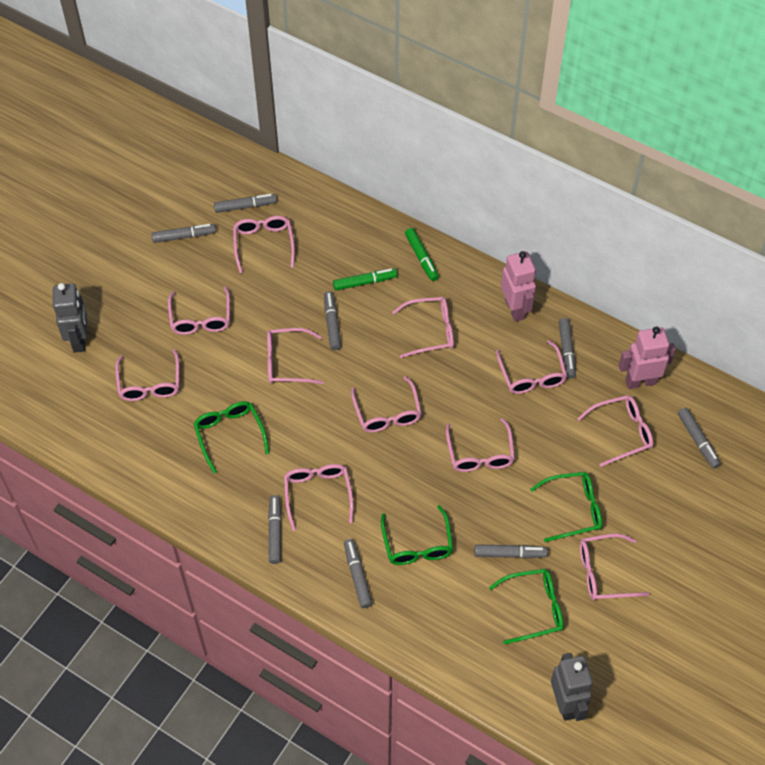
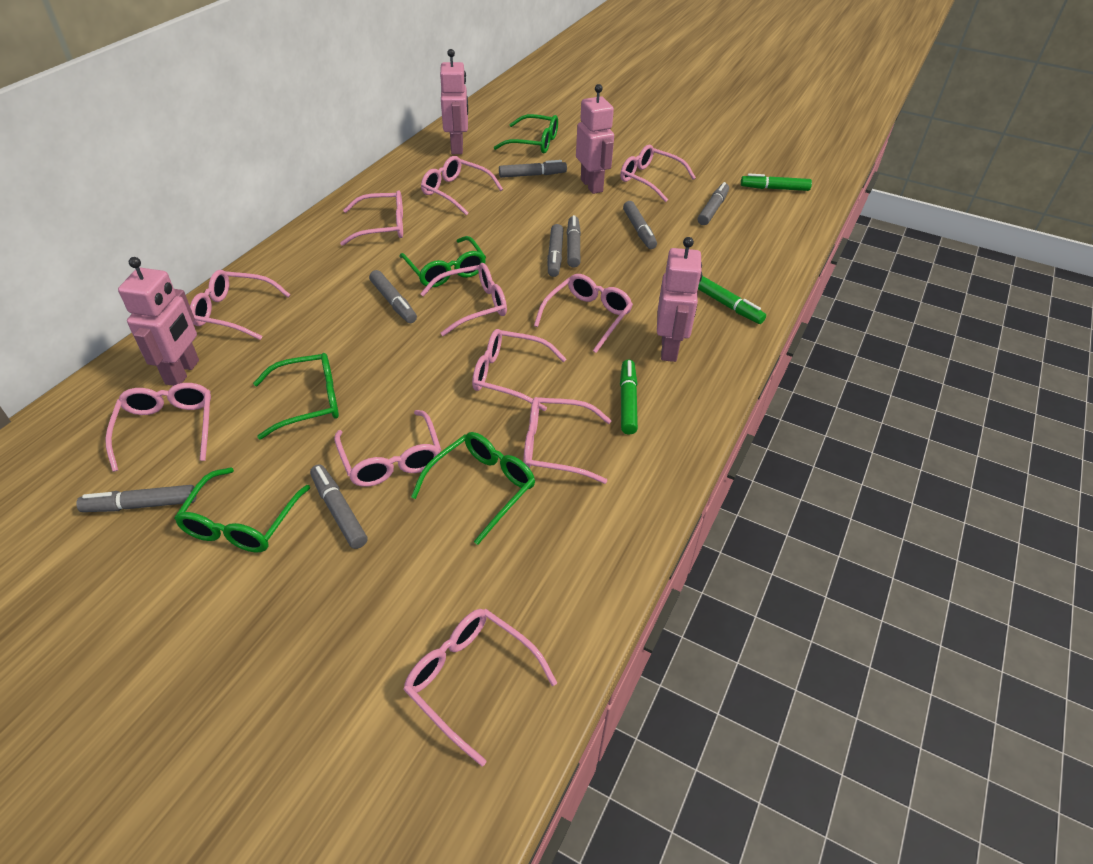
green glasses: [194,401,269,473] [381,505,453,565] [489,569,564,644] [530,472,602,542] = 4 -> [174,467,310,553] [253,353,339,440] [399,236,486,287] [411,432,535,545] [494,114,558,153] = 5
green marker: [333,268,397,291] [405,228,439,281] = 2 -> [620,360,638,435] [698,276,766,324] [741,173,812,191] = 3
grey robot: [53,283,87,353] [551,653,593,721] = 2 -> none = 0
pink robot: [501,251,536,322] [619,326,676,389] = 2 -> [118,257,199,386] [440,49,468,154] [576,84,614,194] [657,237,702,362] = 4

